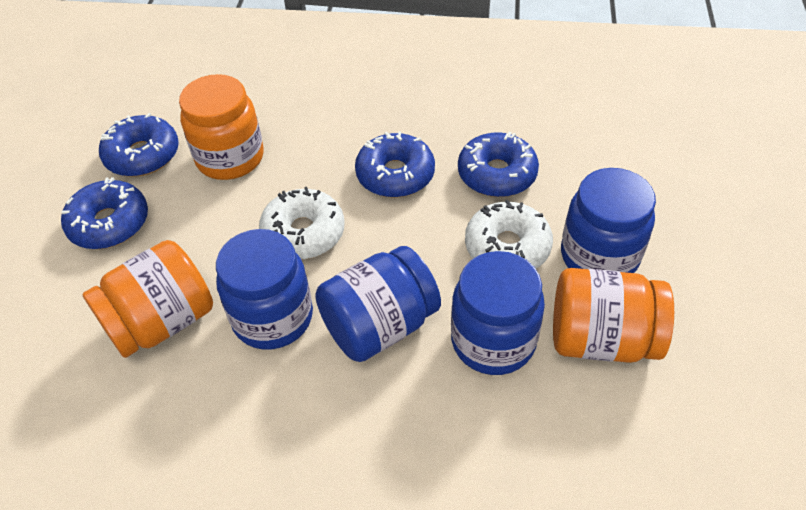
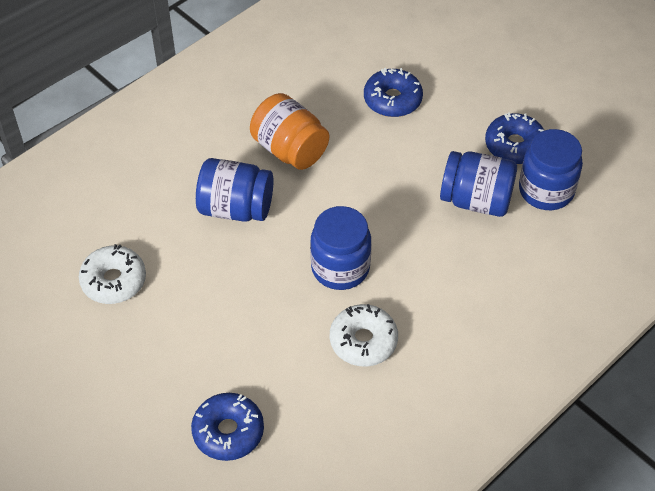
blue donut: [61,177,148,249] [99,113,179,177] [355,132,435,197] [458,132,539,197] = 4 -> [191,393,264,461] [364,68,423,117] [485,112,544,164] = 3
orange jar: [82,240,213,358] [179,74,264,180] [553,268,674,363] = 3 -> [250,93,329,170] = 1

